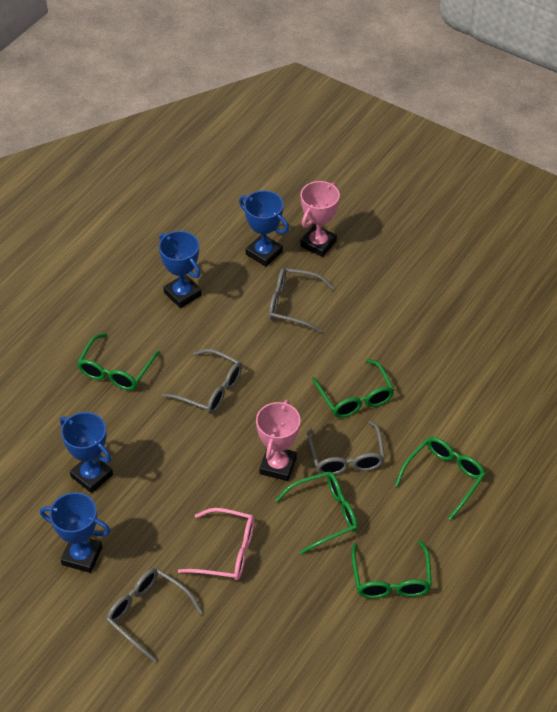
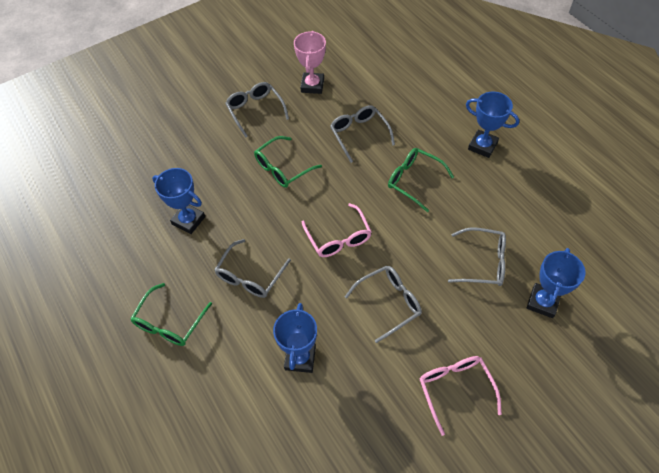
green glasses: [77,333,160,390] [275,472,358,554] [312,359,394,418] [351,541,432,599] [395,437,486,520] = 5 -> [130,283,212,346] [254,136,322,188] [388,148,454,212] = 3
grey glasses: [107,568,203,663] [162,349,242,414] [269,268,335,333] [307,421,385,475] = 4 -> [214,239,291,298] [225,82,289,138] [330,105,395,163] [345,266,422,343] [448,227,506,286] = 5
pink glasses: [178,508,254,580] = 1 -> [302,203,372,257] [420,356,502,436] = 2
pink trophy: [256,399,301,481] [300,181,340,257] = 2 -> [294,31,326,94] = 1

